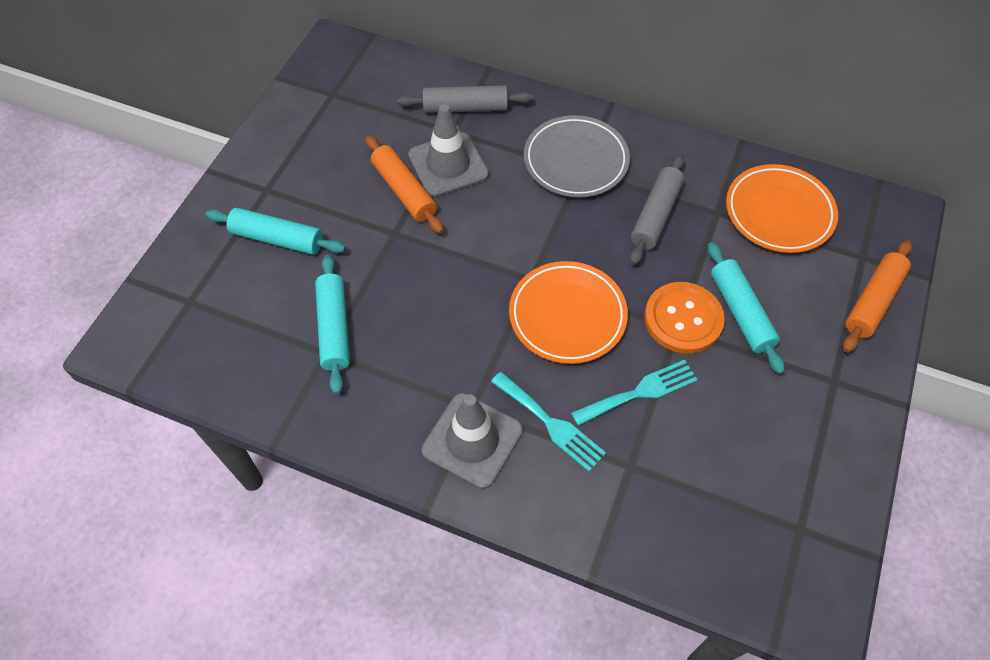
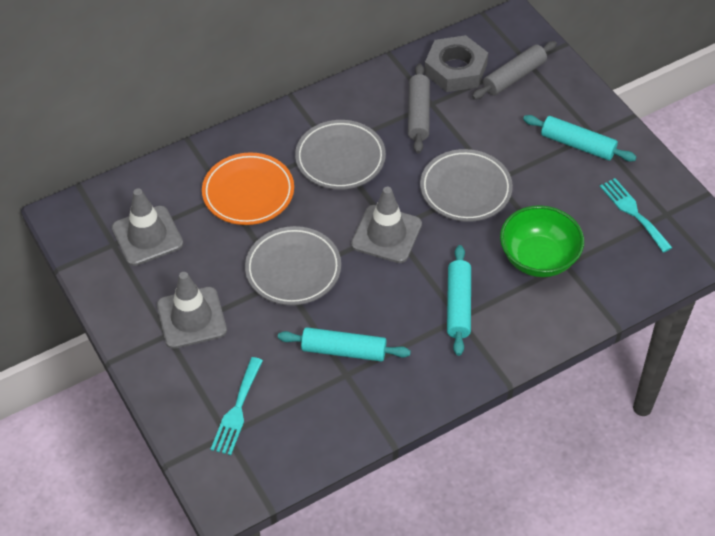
green bowl: none = 0 -> [500,205,584,277] = 1
grey nut: none = 0 -> [424,35,488,92] = 1
grey plate: [524,115,630,198] = 1 -> [245,226,341,305] [295,120,386,190] [420,149,513,222] = 3
grey traffic cone: [408,104,489,197] [422,393,523,489] = 2 -> [112,188,183,266] [157,272,227,349] [351,187,422,263] = 3
orange button: [644,282,725,353] = 1 -> none = 0
orange plate: [509,261,628,364] [726,164,838,253] = 2 -> [202,152,294,225] = 1
orange rolling pin: [365,135,444,234] [843,240,912,353] = 2 -> none = 0

